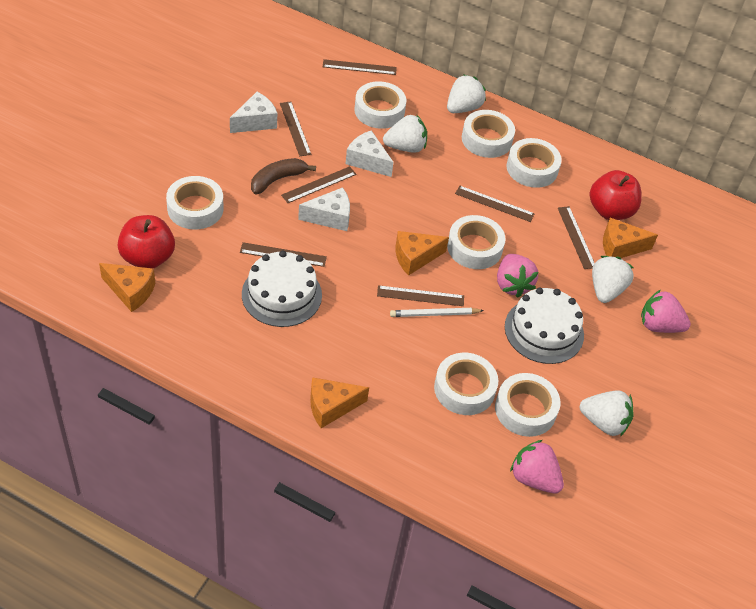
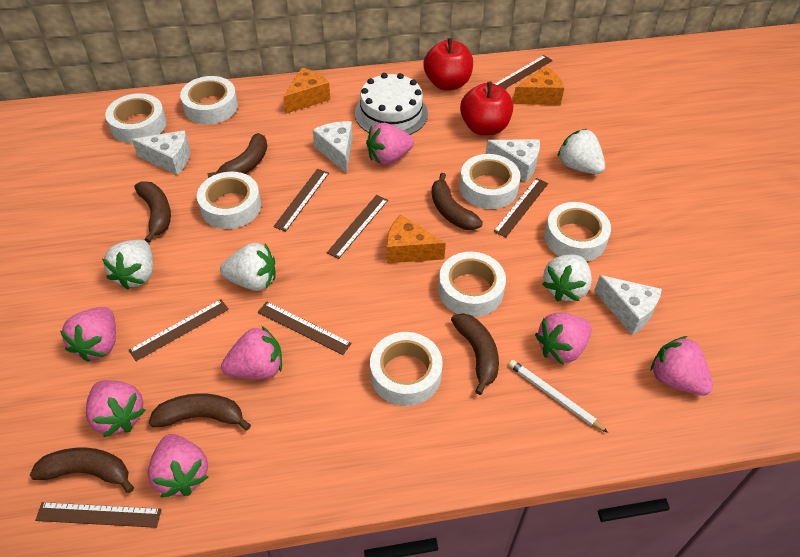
brown banana: [251,158,316,194] = 1 -> [30,448,134,493] [134,181,171,243] [149,393,251,431] [207,133,267,178] [432,173,483,230] [451,313,499,395] = 6
orange cheese: [99,263,155,312] [310,377,369,428] [396,231,449,276] [603,218,658,258] = 4 -> [283,67,330,114] [387,215,446,263] [513,66,564,105] = 3
pink strawberry: [497,254,538,298] [510,440,564,493] [641,290,691,333] = 3 -> [60,307,116,362] [86,380,146,437] [148,434,208,498] [221,326,282,379] [366,123,414,165] [535,313,592,365] [650,336,713,396] = 7
white cake: [242,251,322,327] [505,287,584,364] = 2 -> [355,73,428,135] = 1
white cheese: [230,92,277,133] [298,187,350,231] [346,130,394,177] = 3 -> [132,130,190,175] [313,121,352,173] [486,139,540,183] [594,275,662,335] = 4

